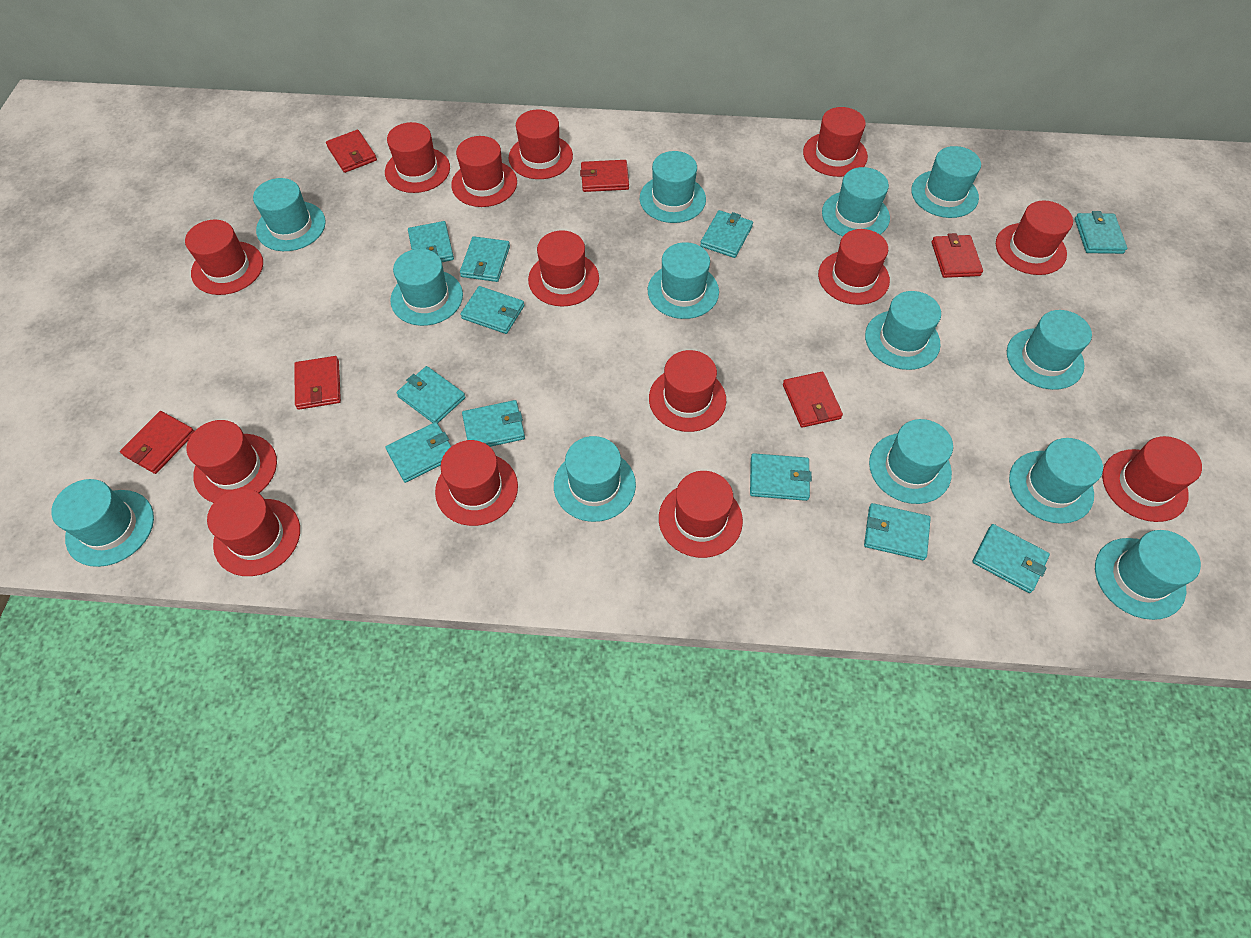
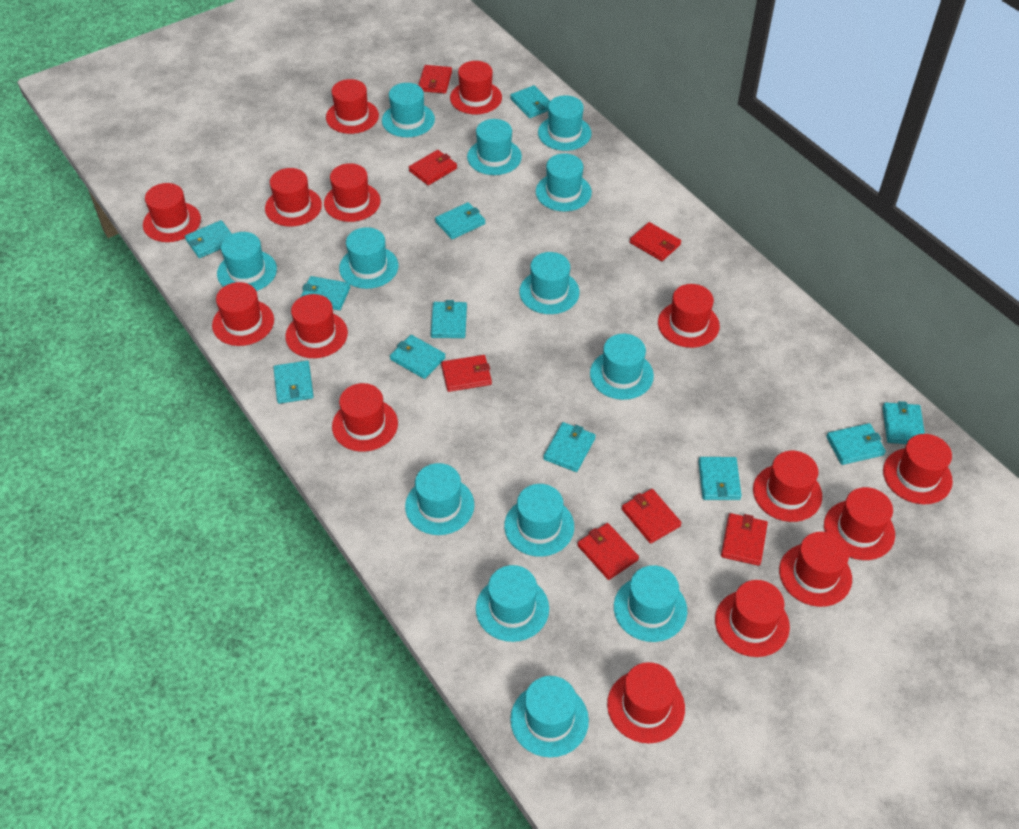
red hat: [185,220,263,295] [187,420,277,503] [207,488,300,576] [385,122,450,193] [435,440,518,526] [451,136,517,207] [509,109,573,179] [528,230,599,307] [649,350,726,432] [659,471,743,558] [803,107,868,177] [818,229,890,305] [996,201,1073,275] [1102,436,1202,522] = 14 -> [143,183,201,242] [212,282,274,346] [265,168,322,227] [285,294,348,358] [324,163,380,222] [326,79,379,134] [332,383,398,452] [450,61,502,114] [607,662,685,743] [658,284,720,348] [715,580,790,657] [753,451,822,522] [779,532,852,607] [824,487,895,560] [883,434,953,504] = 15
red wallet: [120,411,194,474] [294,356,341,410] [326,130,377,173] [580,160,629,192] [783,372,843,428] [931,233,983,278] = 6 -> [409,150,457,185] [419,65,452,93] [441,355,492,392] [578,523,639,580] [622,489,681,544] [630,222,681,261] [721,513,768,566] = 7

